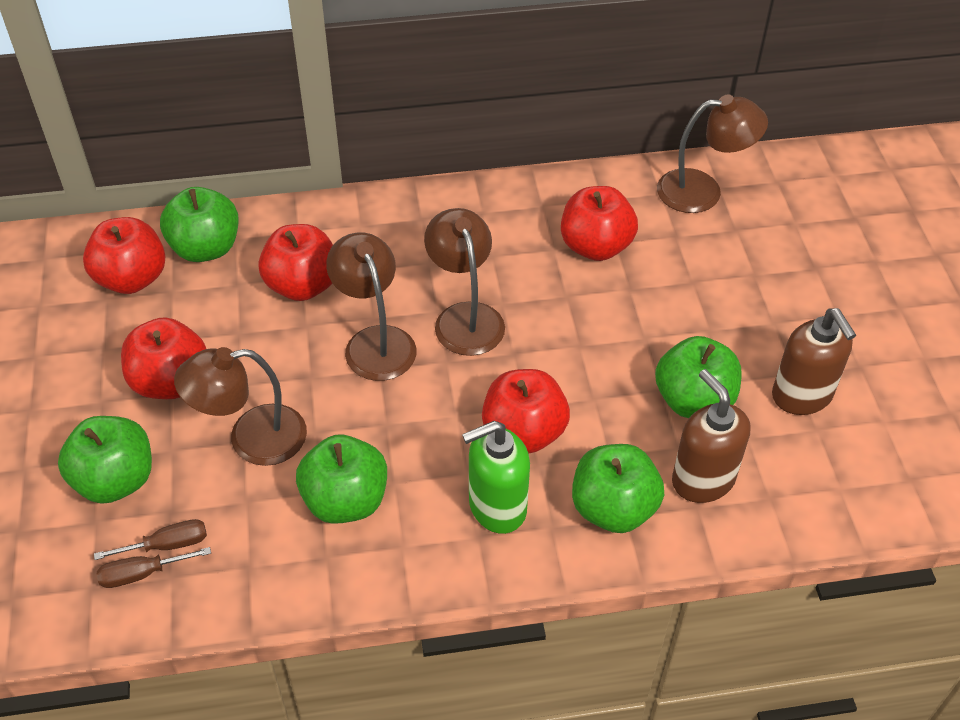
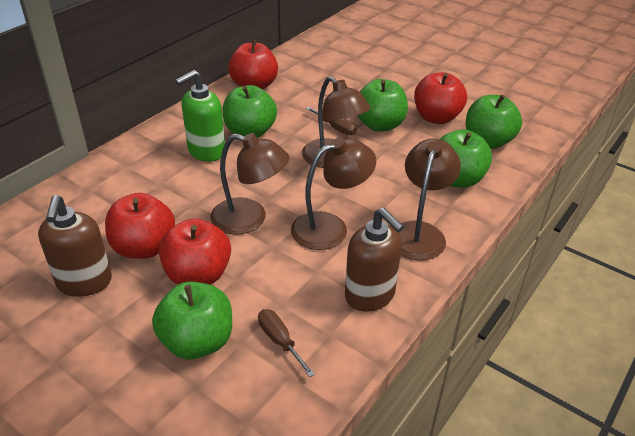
red apple: [83,217,165,294] [121,317,206,399] [259,224,333,301] [482,369,570,454] [561,186,638,261] = 5 -> [105,193,175,259] [159,218,231,285] [228,40,278,89] [414,72,467,124] = 4

